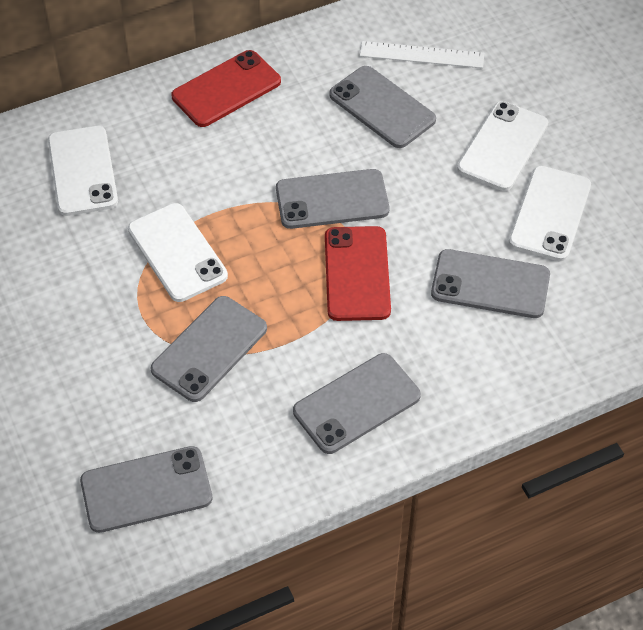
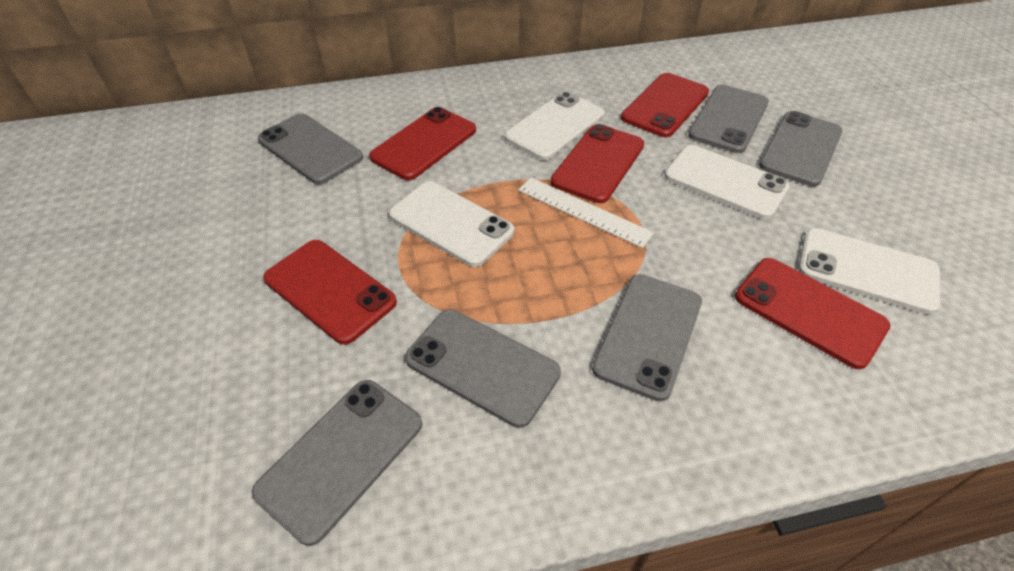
red phone: [171,50,281,127] [325,226,391,321] = 2 -> [263,240,397,345] [369,107,476,180] [551,124,644,203] [621,73,709,137] [735,258,891,369] = 5

